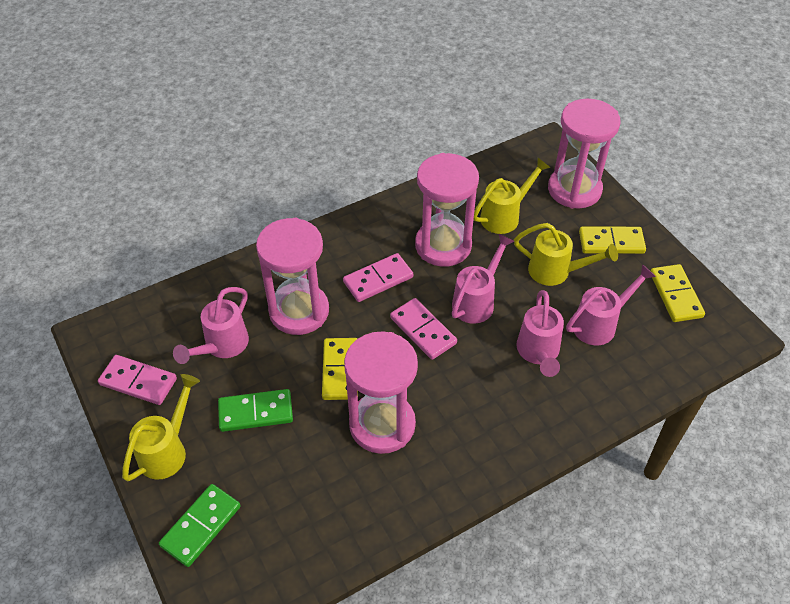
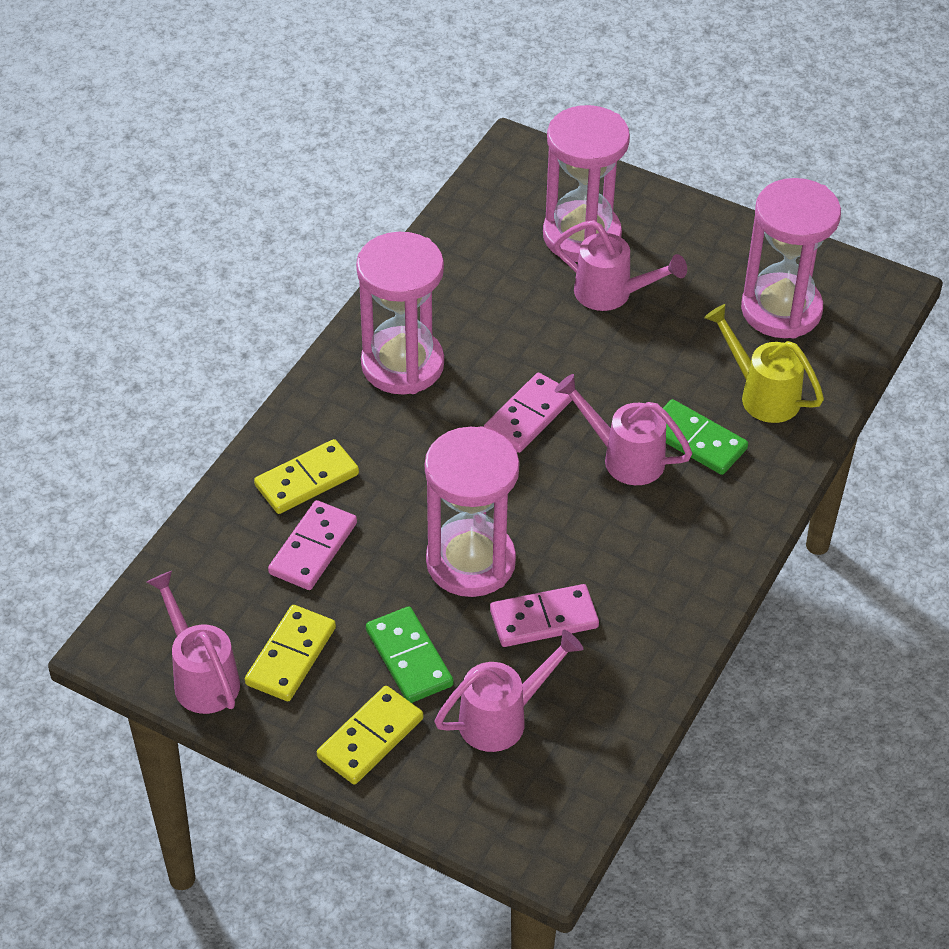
yellow watering can: [122,374,200,481] [474,158,551,234] [514,223,618,286] = 3 -> [704,304,824,423] = 1

